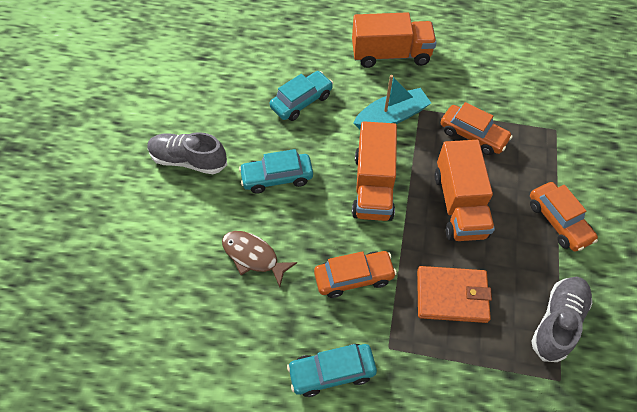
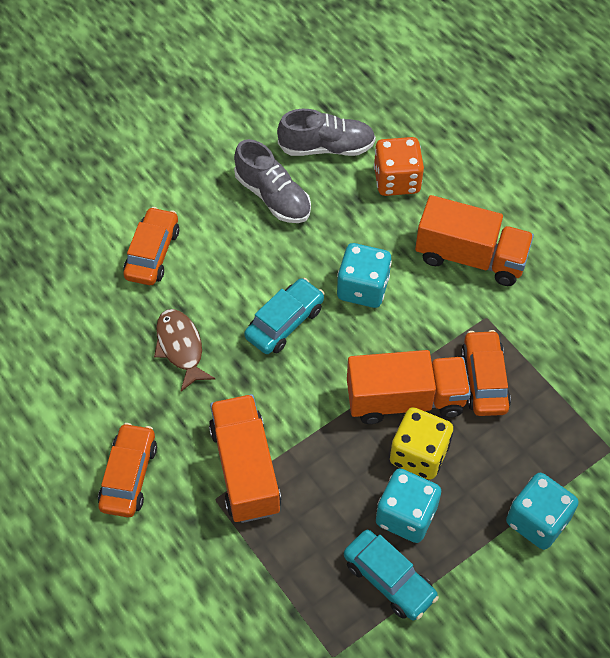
orange dice: none = 0 -> [374,137,424,196] = 1
orange wallet: [417,266,492,323] = 1 -> none = 0
turquoise boat: [354,75,431,129] = 1 -> none = 0
turquoise car: [239,149,313,194] [270,71,333,121] [287,344,377,397] = 3 -> [244,278,324,354] [344,530,439,620] = 2
turquoise dice: none = 0 -> [337,243,392,308] [376,468,441,543] [506,473,579,550] = 3
yellow dice: none = 0 -> [390,407,453,480] = 1

